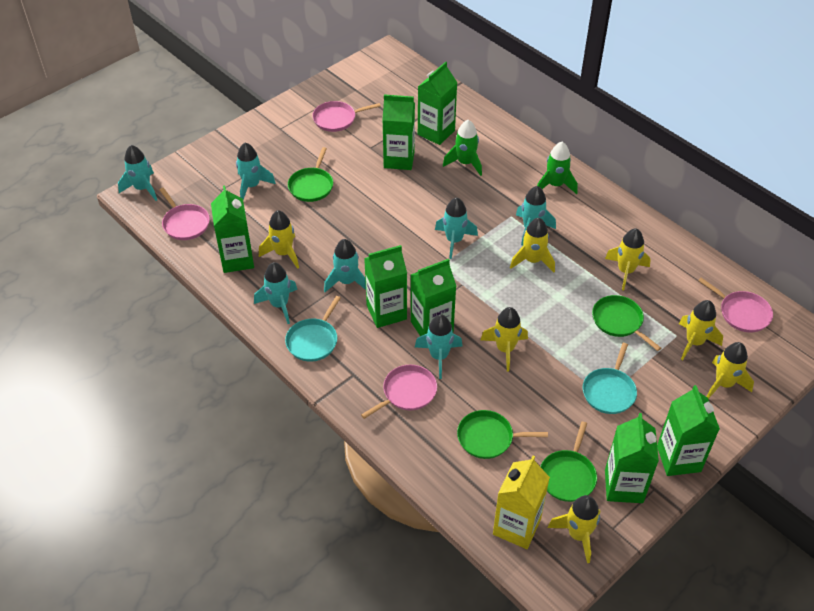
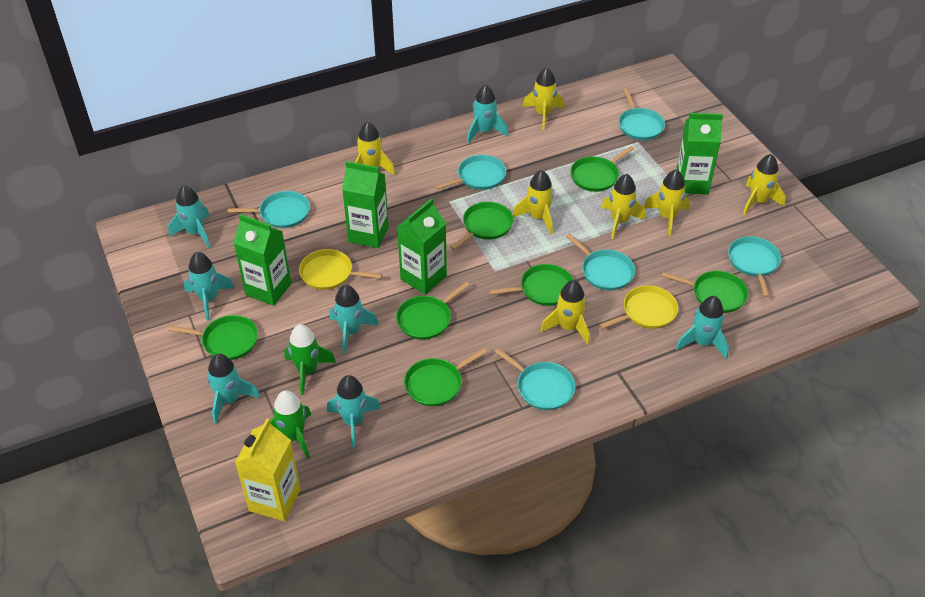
green carton: [211,185,254,273] [364,245,407,328] [382,95,415,170] [411,259,456,336] [418,61,458,145] [605,413,659,503] [657,385,720,476] = 7 -> [234,214,291,306] [342,161,389,248] [397,198,447,295] [676,113,723,194] = 4
green pan: [288,147,333,202] [457,410,548,459] [540,421,597,502] [592,295,661,351] = 4 -> [168,315,258,360] [396,281,470,340] [404,348,487,406] [450,202,513,250] [489,264,573,306] [570,146,634,192] [662,271,748,313] = 7
pink pan: [160,188,210,240] [312,101,381,132] [361,365,437,419] [698,278,773,332] = 4 -> none = 0
turquoise pan: [285,296,341,362] [583,343,637,414] = 2 -> [228,191,310,228] [434,155,506,190] [495,348,576,410] [566,233,635,291] [619,88,665,140] [728,236,781,297] = 6
yellow pan: none = 0 -> [299,249,382,290] [599,285,678,329] = 2

